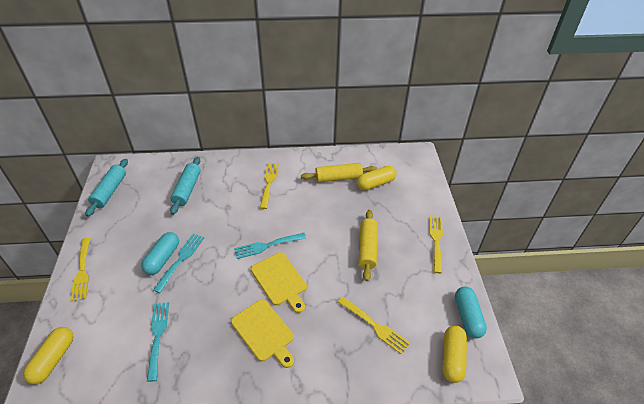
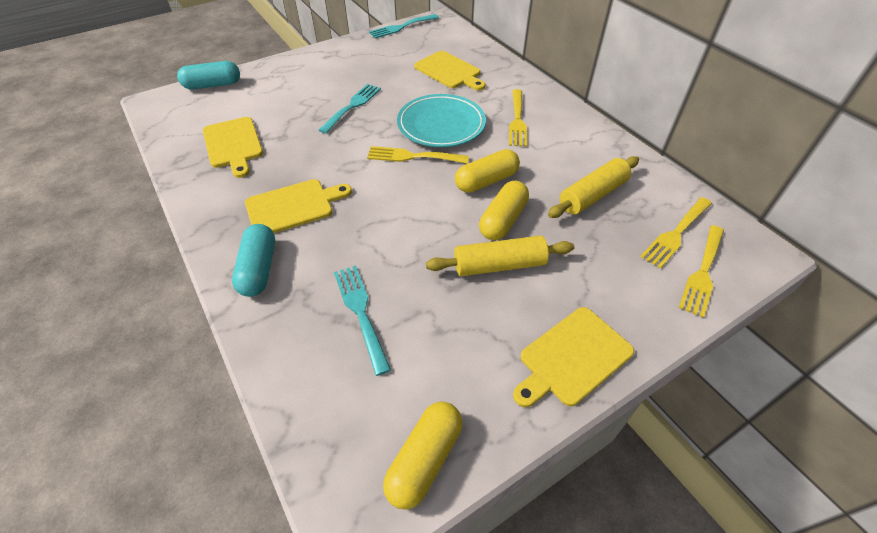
turquoise plate: none = 0 -> [397,94,486,147] = 1
turquoise rolling pin: [86,159,128,217] [170,157,201,215] = 2 -> none = 0
yellow cutting board: [231,299,294,368] [251,252,307,313] = 2 -> [203,117,263,178] [245,179,352,233] [414,51,485,91] [513,307,634,407] = 4

